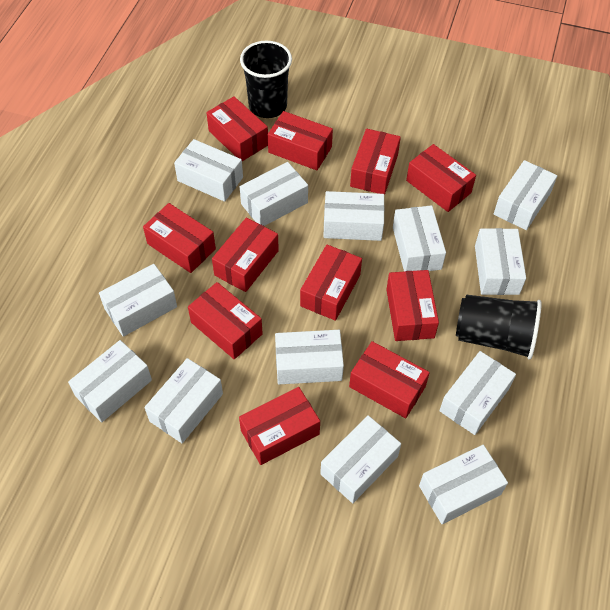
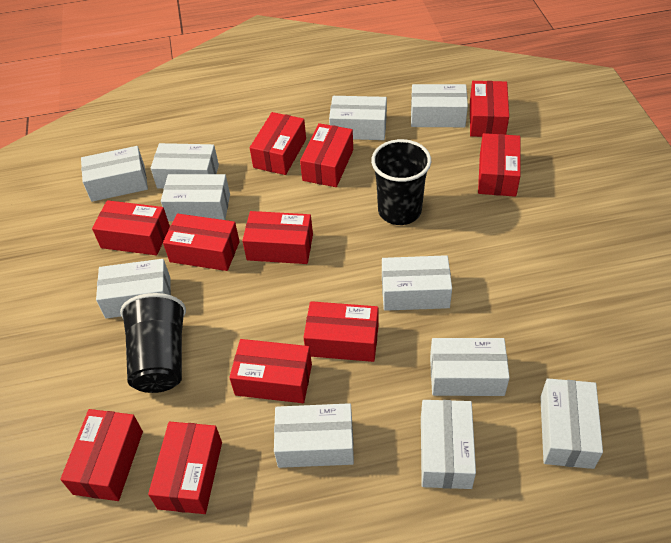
white box: [68,340,152,423] [99,264,177,337] [144,358,223,443] [174,139,243,202] [240,162,308,226] [275,330,344,384] [320,415,401,503] [323,191,385,241] [393,205,446,271] [419,445,508,524] [439,351,516,435] [475,228,526,295] [494,160,557,230] = 13 -> [81,146,148,202] [96,259,171,318] [151,143,219,189] [161,174,230,221] [274,403,354,468] [329,96,387,140] [382,255,452,311] [411,84,468,127] [421,400,476,489] [430,338,510,396] [540,378,603,469] = 11

